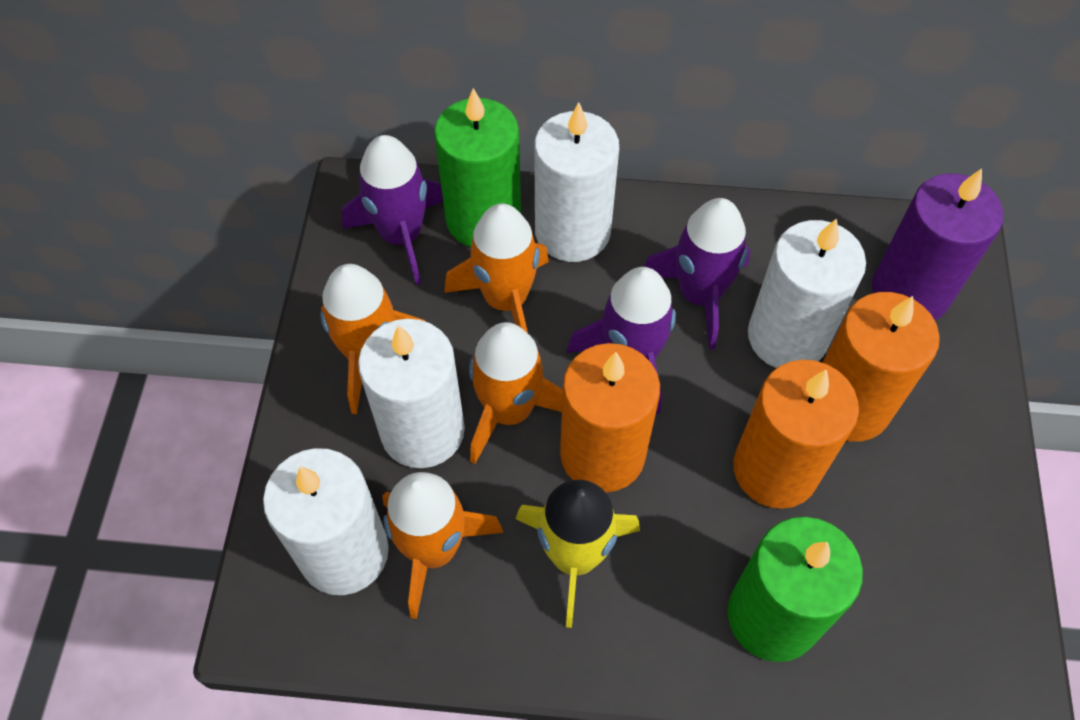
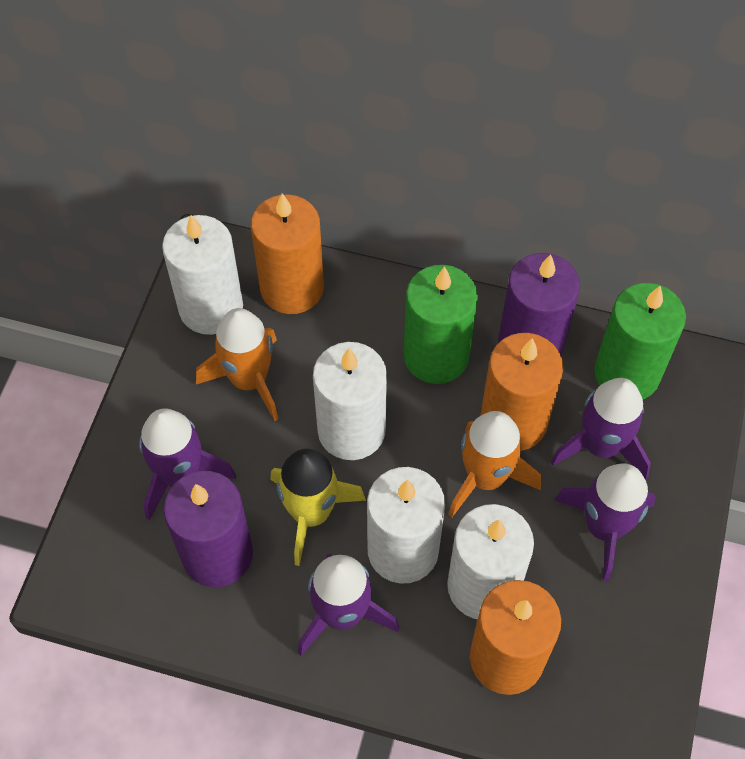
orange rocket: [320,264,426,414] [382,472,504,619] [444,203,549,333] [469,322,563,464] = 4 -> [196,308,278,421] [449,411,541,517] = 2
purple candle: [872,169,1003,320] = 1 -> [163,471,253,587] [498,253,580,355] = 2
purple rocket: [342,135,443,285] [567,267,676,414] [644,198,750,350] = 3 -> [139,408,236,520] [298,554,399,656] [551,378,651,479] [555,463,656,582] = 4

